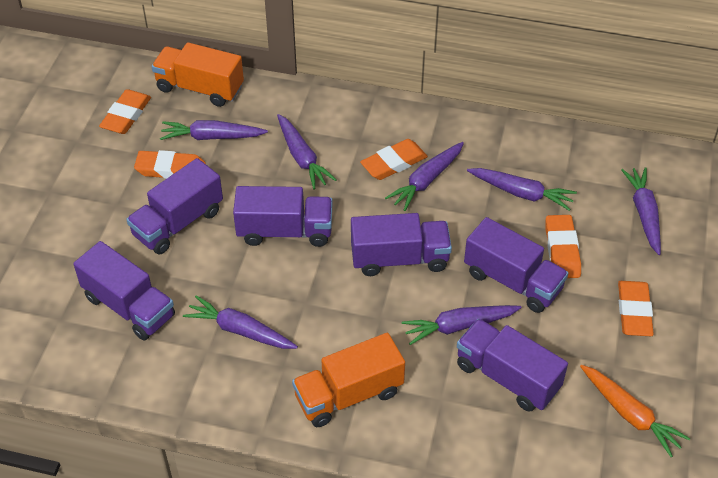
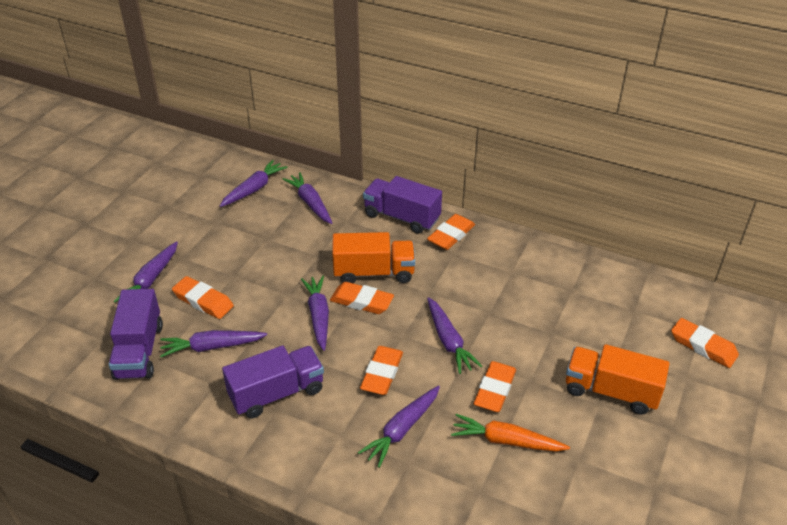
orange eraser: [99,89,151,134] [134,150,206,179] [360,139,428,180] [545,215,581,278] [618,281,654,336] = 5 -> [172,276,234,319] [330,282,394,314] [360,346,403,395] [427,214,475,250] [474,361,516,412] [671,318,739,368] = 6
purple truck: [73,241,175,341] [126,158,223,255] [233,186,333,247] [351,213,452,276] [457,319,568,412] [464,217,568,313] = 6 -> [109,289,163,380] [222,345,324,418] [363,176,442,234] = 3

